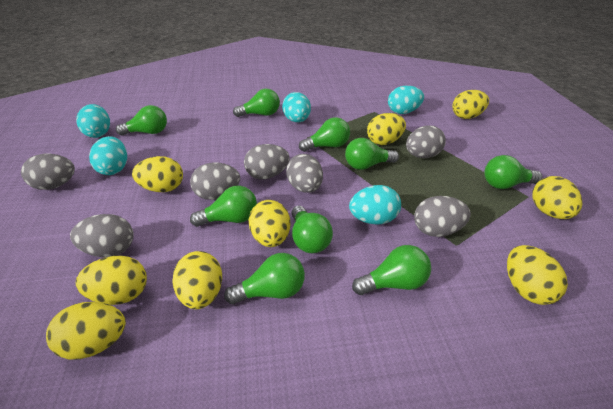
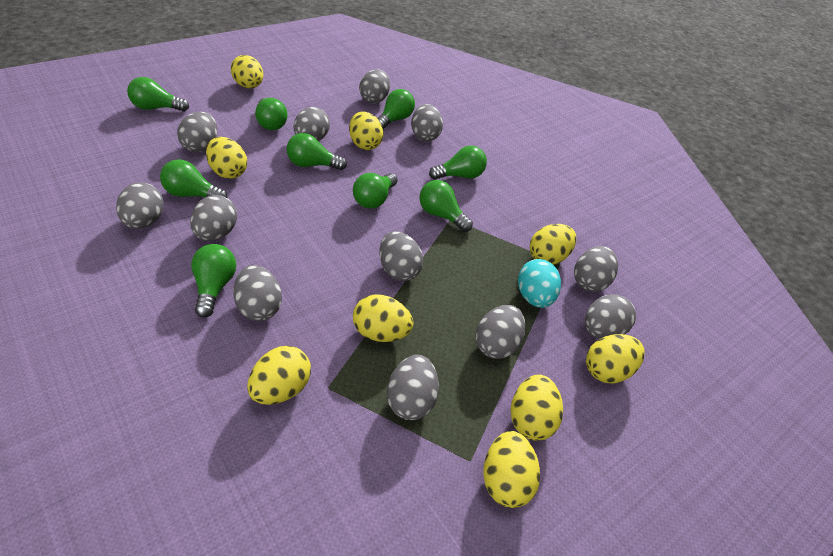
grey egg: [21,154,75,190] [70,214,134,257] [190,163,240,200] [244,144,290,179] [286,154,323,193] [406,125,446,158] [414,196,471,237] = 7 -> [116,182,164,229] [177,112,217,152] [190,195,237,241] [233,265,282,321] [294,107,330,141] [359,69,390,104] [379,231,423,281] [387,355,439,420] [411,104,443,141] [476,305,525,359] [574,246,618,292] [585,294,636,339] = 12
turquoise egg: [76,104,110,138] [89,136,127,175] [282,92,311,122] [349,185,401,225] [388,86,424,114] = 5 -> [518,259,561,308] = 1

